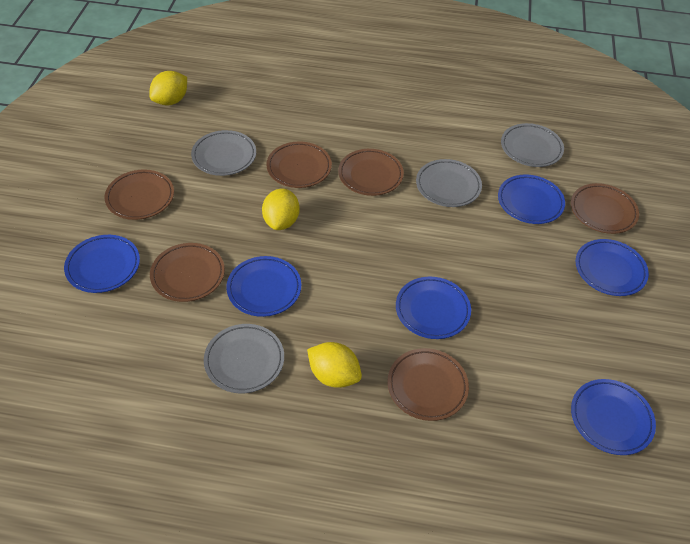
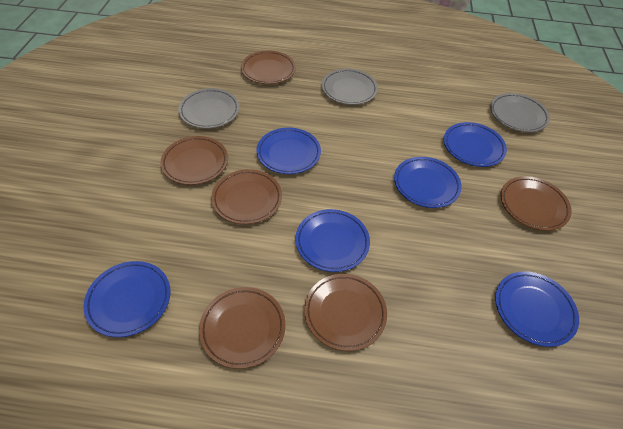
grey plate: [191,130,256,176] [204,324,284,394] [416,159,482,207] [501,123,564,167] = 4 -> [178,88,239,129] [322,69,378,105] [490,93,550,132] = 3
yellow lemon: [149,71,187,105] [262,189,300,230] [307,342,362,388] = 3 -> none = 0

